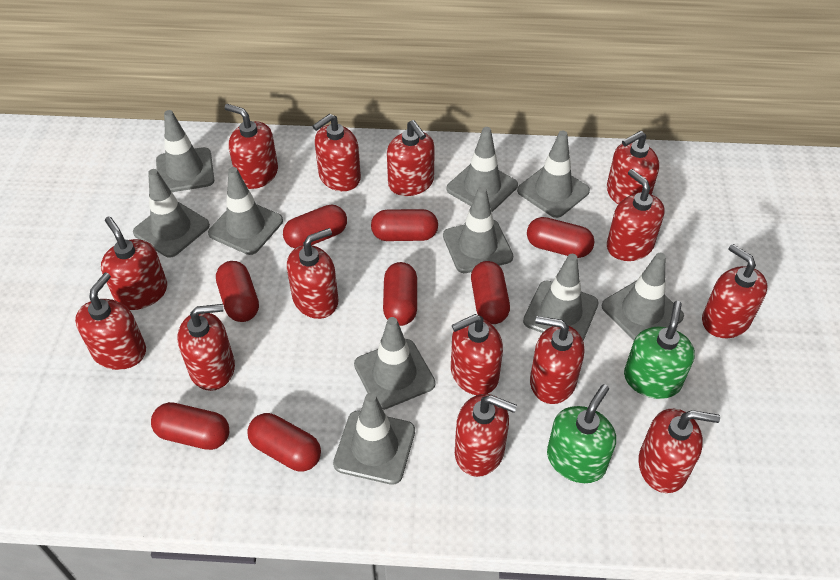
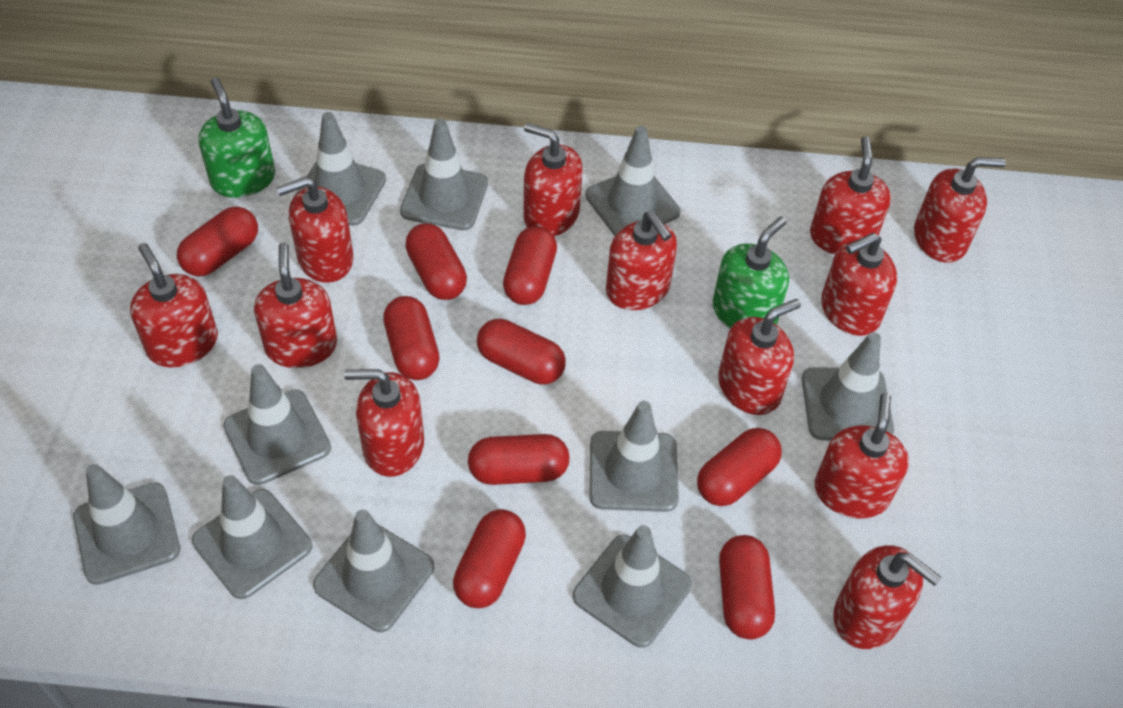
red capsule: [151,402,229,450] [216,261,259,322] [247,413,321,471] [283,205,347,249] [371,209,438,241] [383,262,417,326] [471,261,510,324] [527,217,594,258] = 8 -> [177,206,258,277] [383,296,440,380] [405,223,467,300] [453,509,526,608] [468,434,570,485] [477,319,566,385] [503,226,557,305] [697,428,782,506] [719,535,775,640] = 9
red soap dispenser: [75,273,146,370] [101,216,167,310] [178,304,235,391] [225,104,278,189] [287,228,339,319] [313,114,361,191] [387,120,435,196] [451,314,503,395] [455,394,517,477] [530,316,584,404] [607,131,659,204] [607,169,665,261] [638,409,720,493] [702,244,767,338] = 14 -> [130,243,218,368] [254,243,337,368] [276,177,353,283] [344,369,424,477] [523,123,583,236] [606,211,677,310] [718,299,801,415] [810,136,891,254] [815,393,909,518] [821,233,897,336] [833,545,941,649] [914,157,1006,263] = 12

